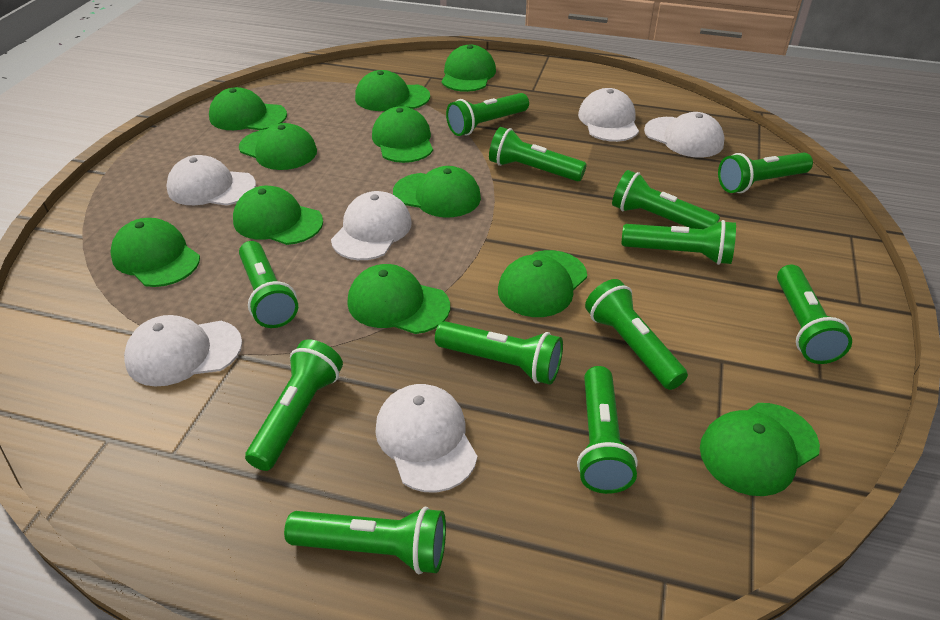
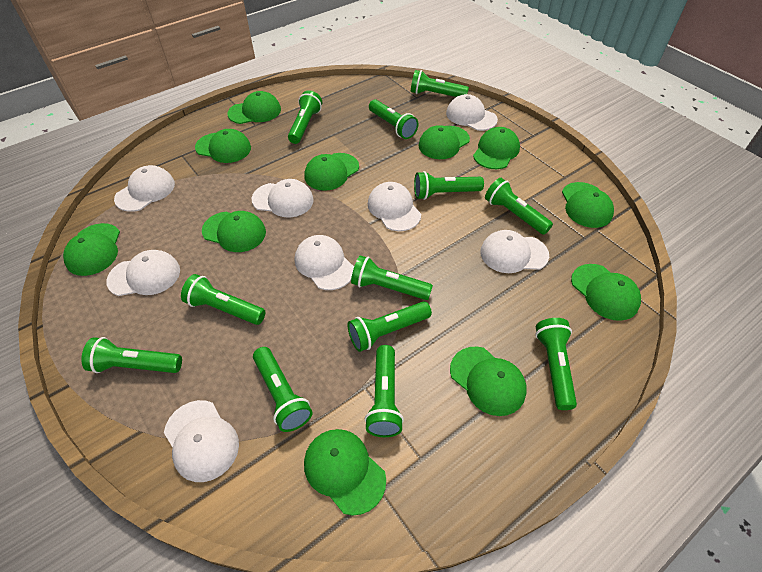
white cap: [124,315,242,387] [166,155,256,206] [331,191,412,260] [375,384,477,492] [578,88,639,142] [644,112,725,158] = 6 -> [106,250,180,296] [114,165,175,212] [164,400,239,482] [252,179,314,218] [295,235,354,290] [368,182,421,231] [446,94,498,131] [480,230,549,273] = 8

